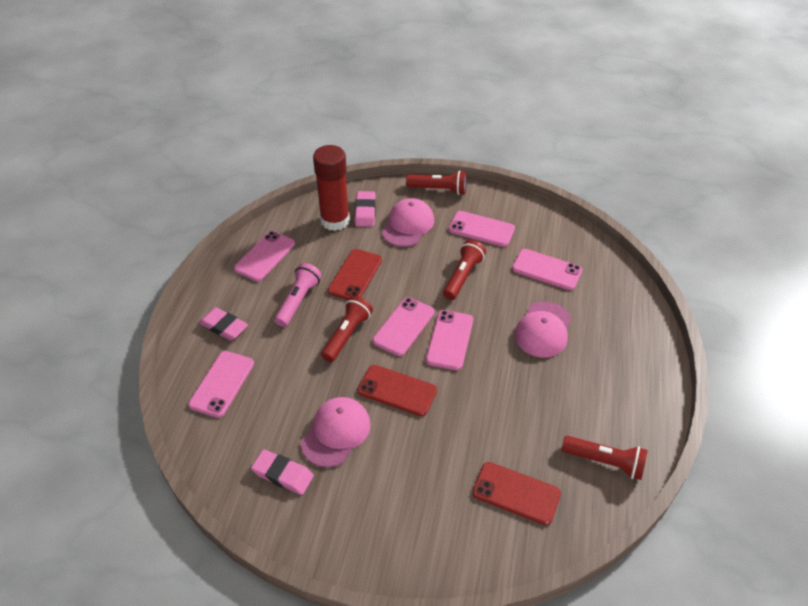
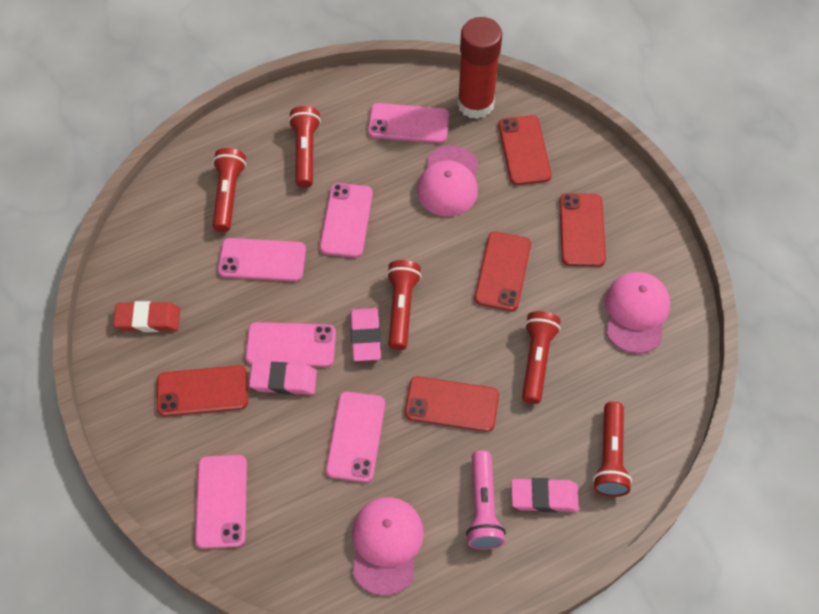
red eraser: none = 0 -> [113,301,180,332] = 1
red flashlight: [321,296,373,362] [406,170,467,195] [443,240,486,300] [561,436,648,480] = 4 -> [213,148,246,232] [288,106,321,188] [386,260,422,350] [522,311,561,404] [593,401,632,497] = 5
red phone: [328,249,382,300] [357,365,437,417] [472,462,561,525] = 3 -> [157,365,248,416] [405,376,499,432] [475,232,531,311] [498,115,552,185] [559,193,606,267] = 5

